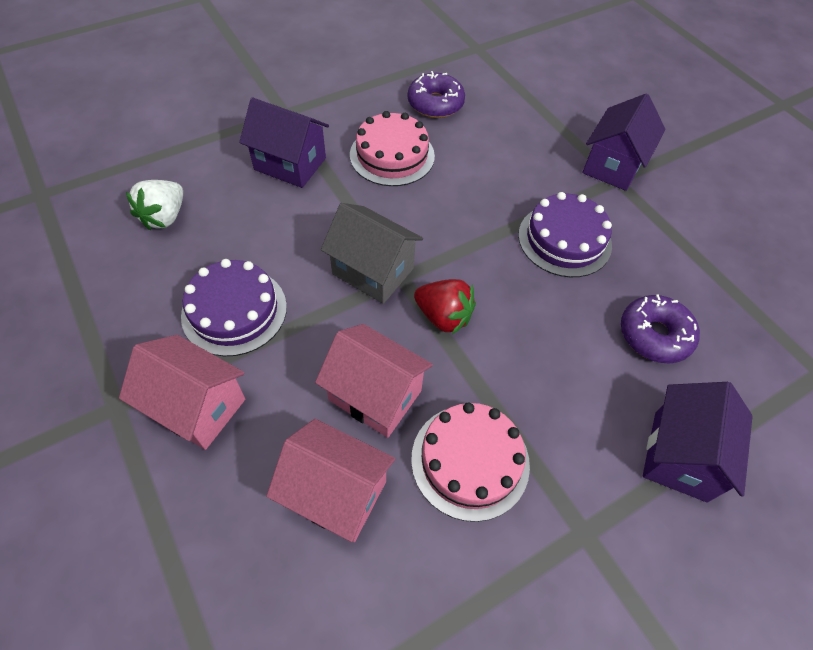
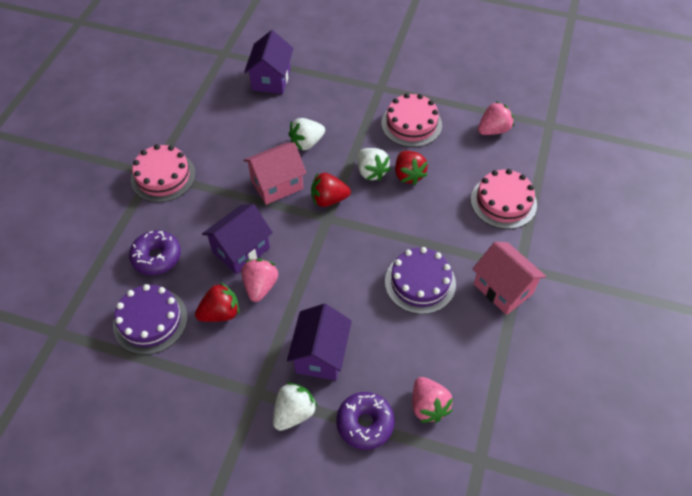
grey house: [321,203,423,304] = 1 -> none = 0
pink cake: [350,111,435,186] [411,402,530,522] = 2 -> [131,144,196,202] [381,93,442,147] [471,169,537,229] = 3
pink house: [119,335,245,450] [266,419,395,542] [315,324,433,438] = 3 -> [243,142,306,205] [473,242,546,315] = 2
pink strawberry: none = 0 -> [241,259,278,302] [412,377,453,423] [478,101,514,135] = 3
red strawberry: [414,279,476,334] = 1 -> [195,282,239,322] [311,173,351,207] [395,151,428,185] = 3
white strawberry: [126,180,183,230] = 1 -> [273,382,318,431] [288,118,325,151] [358,148,391,181] = 3

